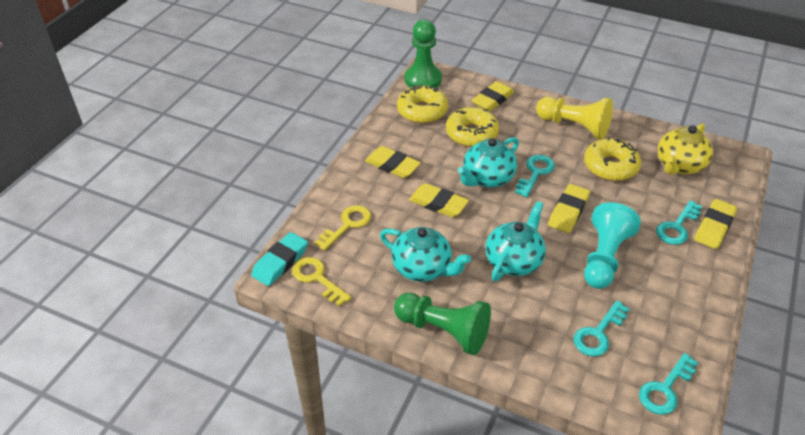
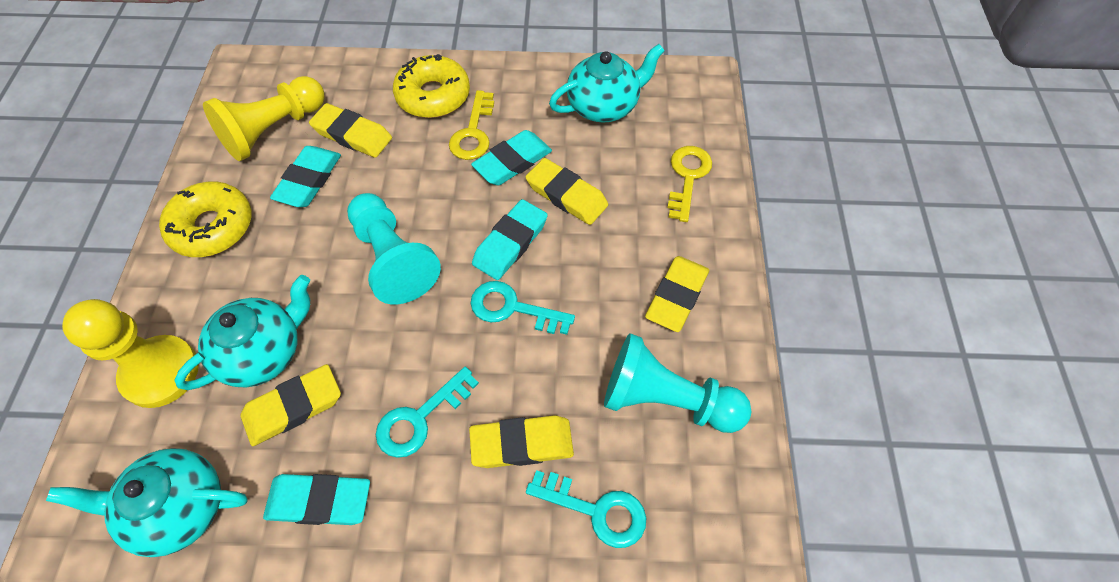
green pawn: [394,293,491,355] [405,19,442,88] = 2 -> none = 0
turquoise eraser: [251,232,308,286] = 1 -> [263,474,370,525] [270,146,341,207] [471,130,552,185] [472,199,548,280] = 4
turquoise key: [515,155,555,197] [573,300,630,357] [639,353,699,415] [656,200,702,245] = 4 -> [376,367,479,458] [471,281,575,335] [526,470,646,548] = 3
turquoise pawn: [584,202,641,289] = 1 -> [347,193,441,304] [604,333,751,433] = 2
yellow donut: [397,84,448,123] [446,107,499,147] [584,137,641,181] = 3 -> [159,181,252,257] [393,54,470,118] = 2
yellow pawn: [536,97,613,139] = 1 -> [62,299,199,408] [203,76,325,161] = 2
yellow teapot: [657,123,713,175] = 1 -> none = 0

